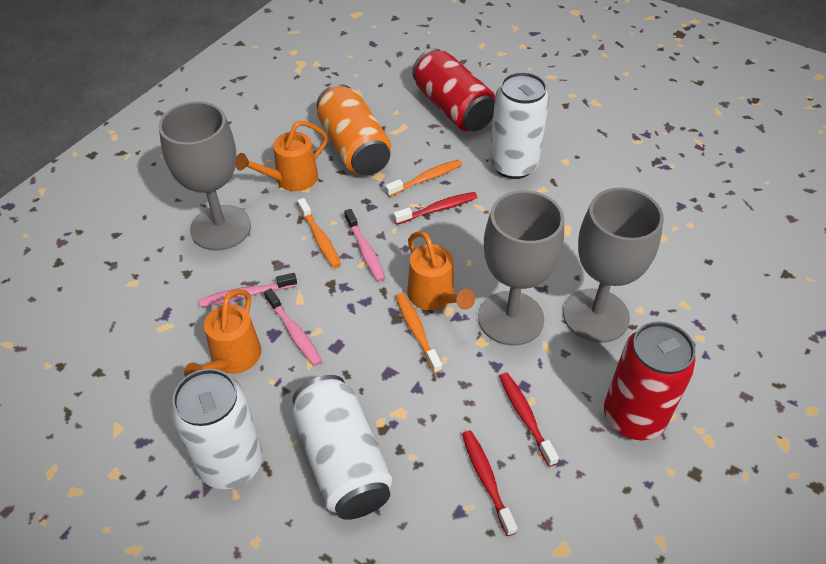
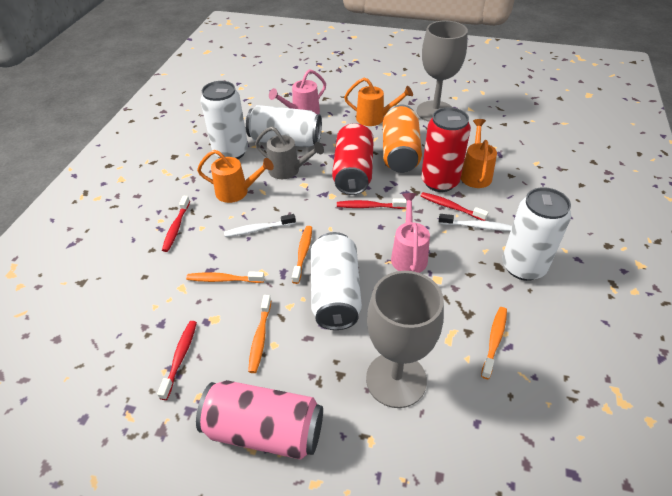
grey goblet: [158,101,251,251] [478,190,564,346] [563,187,664,343] = 3 -> [366,271,444,408] [417,21,468,122] = 2
grey watering can: none = 0 -> [255,126,324,179] = 1
orange toothbrush: [297,198,341,268] [385,160,462,197] [396,293,442,374] = 3 -> [186,271,265,283] [248,295,271,373] [292,226,312,284] [481,307,507,379] = 4
pink can: none = 0 -> [196,380,323,460] = 1
pink toothbrush: [199,273,297,307] [264,288,322,366] [344,209,386,282] = 3 -> none = 0
pink watering can: none = 0 -> [269,69,326,114] [391,193,430,273] = 2
red toothbrush: [393,192,477,225] [462,430,517,536] [499,372,559,467] = 3 -> [157,321,197,400] [162,196,190,252] [337,198,407,209] [421,192,489,221] = 4
white can: [171,369,263,489] [292,375,393,520] [489,72,549,179] = 3 -> [200,81,248,159] [246,105,322,147] [311,232,362,330] [502,187,571,281] = 4
white toothbrush: none = 0 -> [224,214,296,237] [439,214,512,231] = 2

